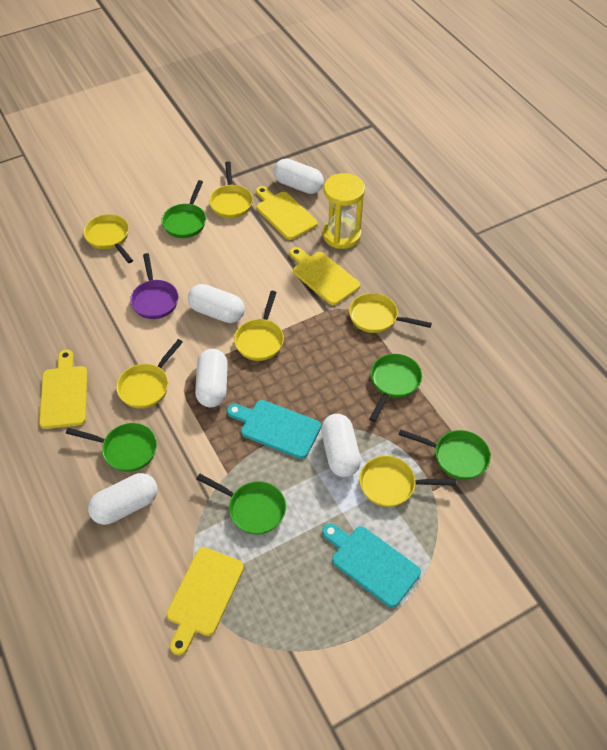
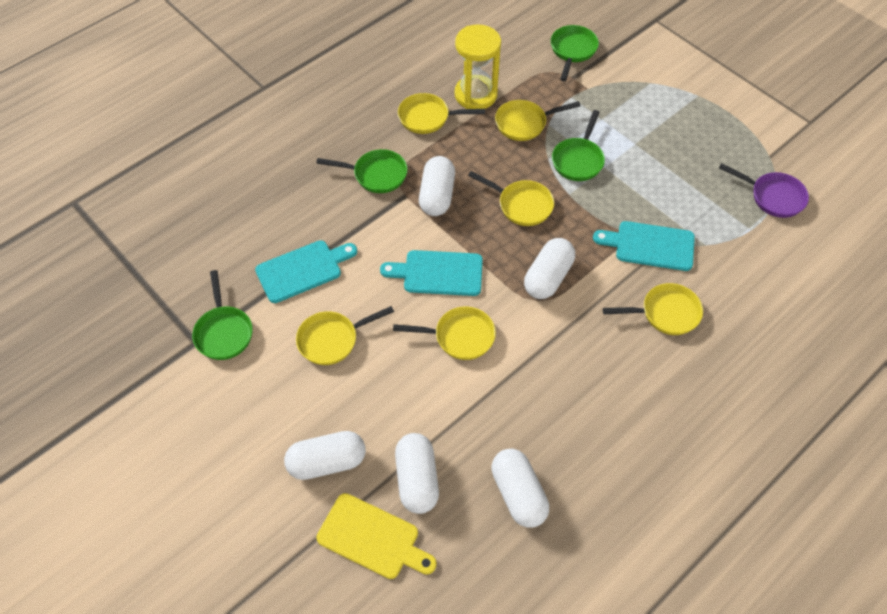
green pan: [66,423,157,472] [161,180,206,238] [196,474,286,535] [369,354,422,422] [398,429,491,480] = 5 -> [192,270,253,360] [316,149,408,193] [551,25,599,81] [552,110,605,181] = 4
turquoise cutting board: [227,400,321,459] [322,523,421,608] = 2 -> [255,240,357,303] [380,250,483,296] [593,221,695,271] = 3
yellow cutting board: [39,350,87,429] [167,547,244,655] [256,186,318,240] [290,247,360,305] = 4 -> [316,493,437,579] = 1

